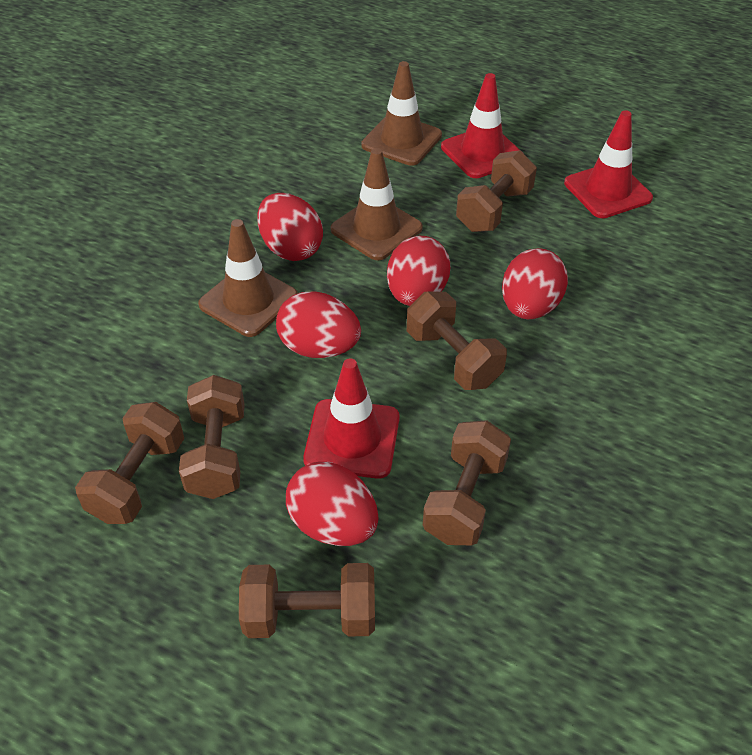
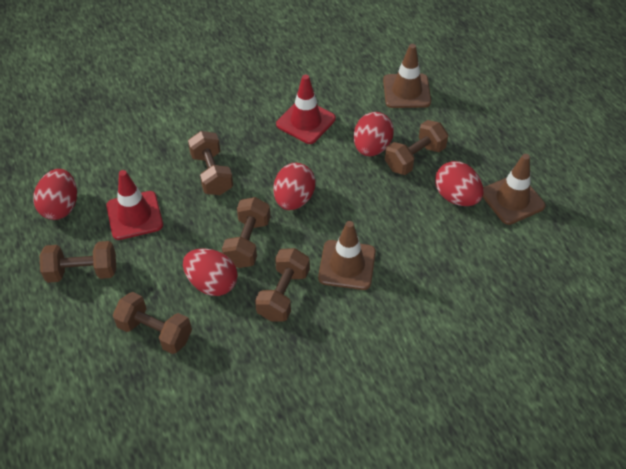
red traffic cone: [303,358,400,479] [441,73,521,178] [564,110,653,218] = 3 -> [106,170,163,240] [276,74,336,144] = 2

